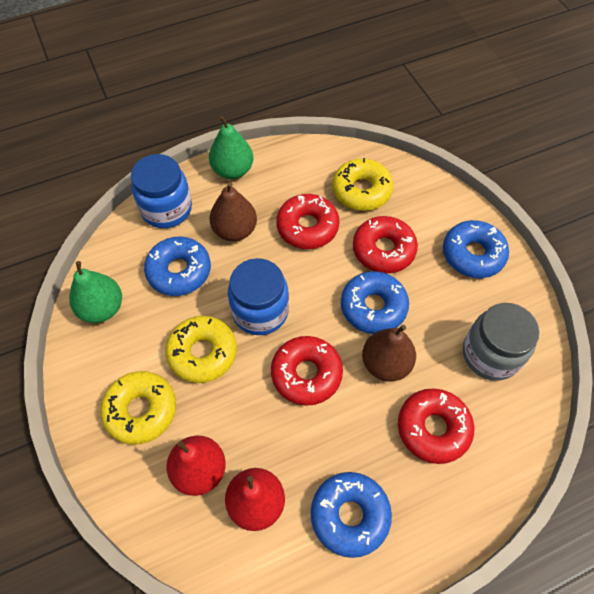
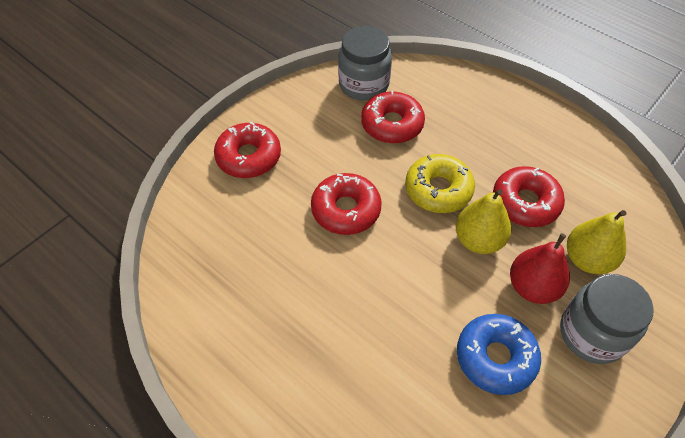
blue donut: [144,236,211,296] [311,472,392,558] [341,271,409,334] [443,220,509,278] = 4 -> [457,314,541,395] = 1
blue jar: [131,154,192,228] [228,258,289,335] = 2 -> none = 0
brown pear: [210,182,257,241] [362,325,416,381] = 2 -> none = 0
green pear: [69,261,122,323] [209,116,253,179] = 2 -> none = 0
grey jar: [463,303,539,381] = 1 -> [338,26,392,101] [560,274,654,364] = 2
red pear: [166,436,226,496] [225,468,285,531] = 2 -> [510,233,570,304] = 1
yellow donut: [100,371,176,445] [165,316,237,383] [332,158,393,211] = 3 -> [406,154,475,213] = 1
yellow pear: none = 0 -> [456,189,511,254] [567,210,626,274] = 2

